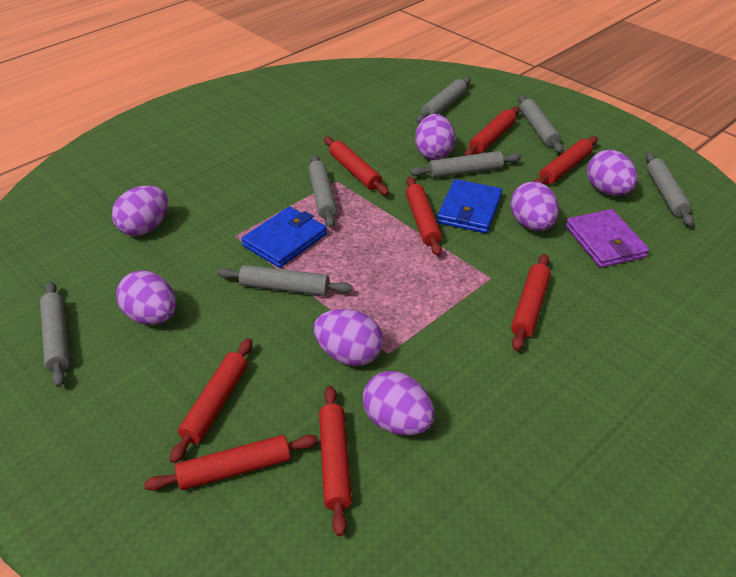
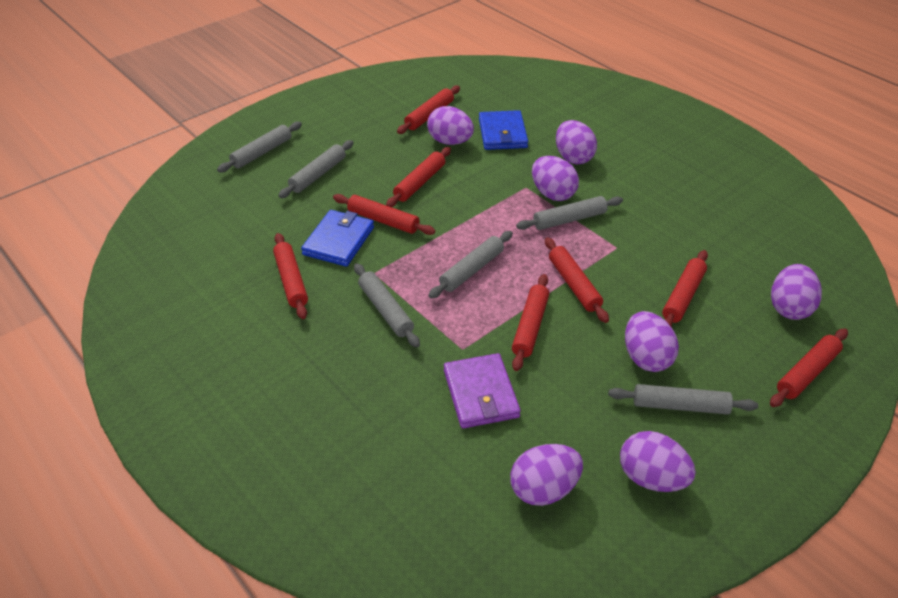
grey rolling pin: [40,281,70,387] [217,265,353,296] [308,154,337,228] [410,151,521,178] [416,77,471,123] [518,95,563,153] [645,152,694,226] = 7 -> [217,122,302,172] [278,140,354,198] [354,263,420,348] [428,231,513,298] [516,196,623,230] [608,384,758,415] = 6

